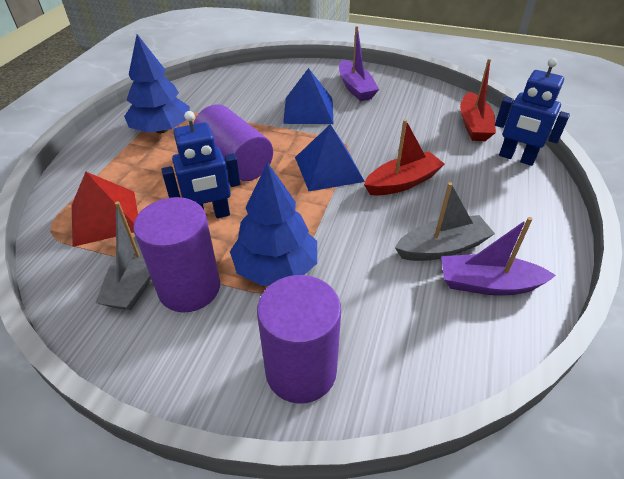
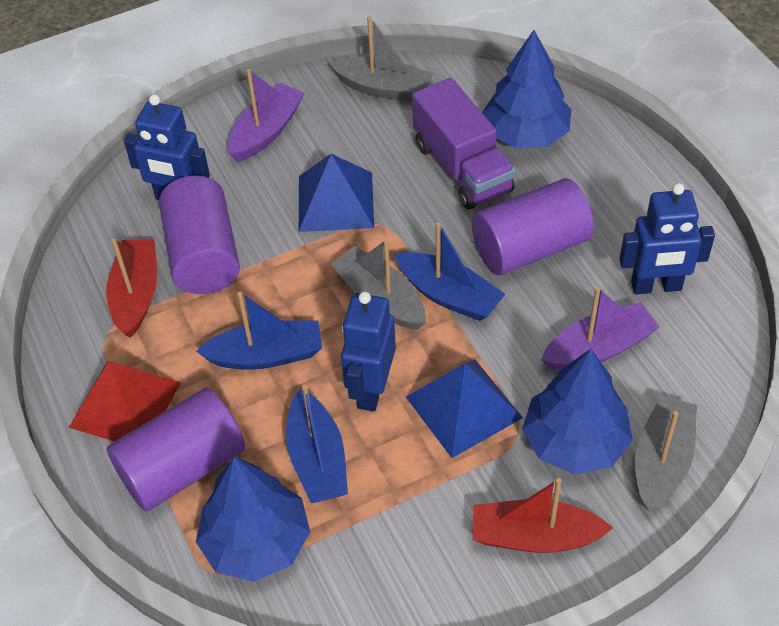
blue boat: none = 0 -> [196,292,322,370] [286,385,348,503] [395,222,505,321] = 3
blue robot: [161,111,240,218] [495,58,570,166] = 2 -> [124,94,210,200] [341,292,396,411] [619,183,715,295] = 3
blue tree: [124,34,190,133] [230,162,317,286] = 2 -> [196,457,310,582] [482,30,571,148] [522,349,633,475] = 3
grey boat: [96,201,151,310] [395,182,495,261] = 2 -> [329,16,434,101] [331,239,426,330] [635,395,697,511] = 3
purple truck: none = 0 -> [412,78,516,210] = 1

